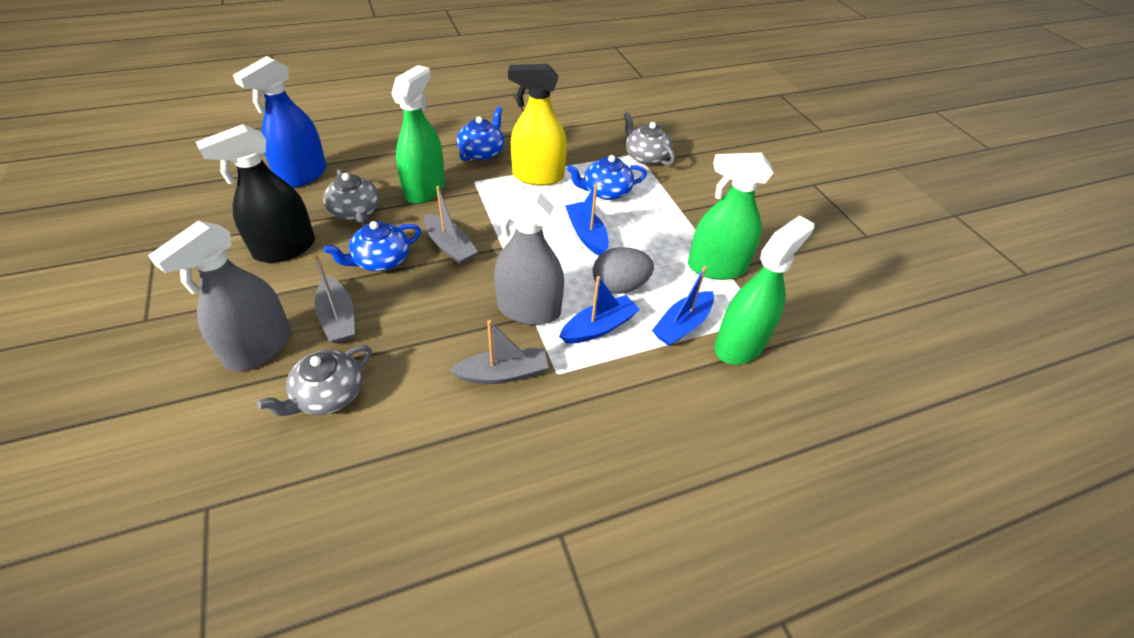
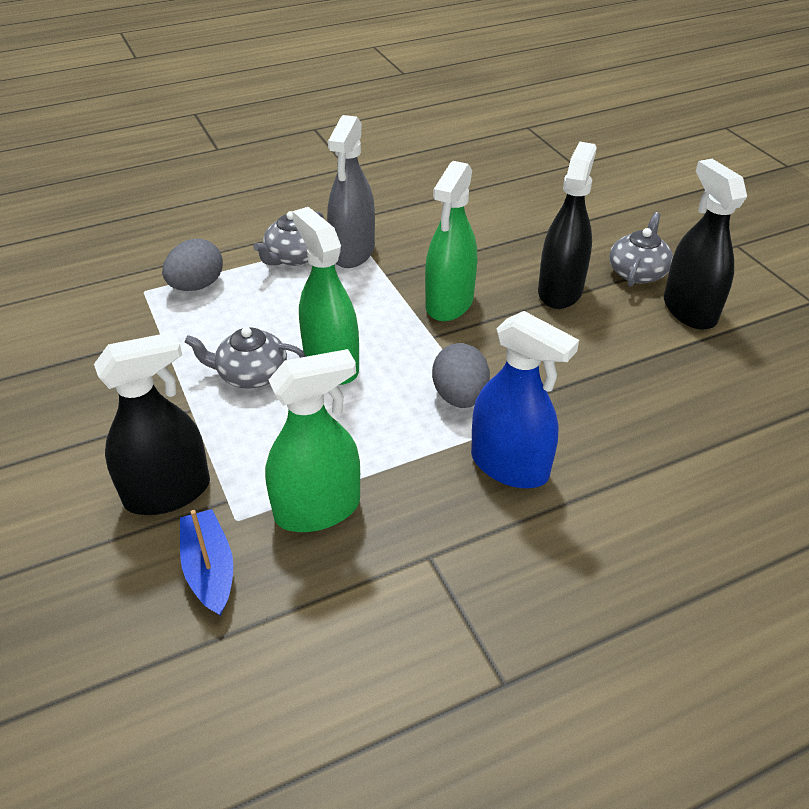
black spray bottle: [196,124,315,263] = 1 -> [94,332,210,515] [538,142,597,309] [664,159,747,330] = 3
blue boat: [559,276,640,343] [565,184,609,256] [652,266,714,346] = 3 -> [180,509,233,616] = 1
blue teapot: [324,221,421,271] [457,106,504,161] [567,155,647,200] = 3 -> none = 0
grey boat: [314,255,355,343] [424,186,478,265] [449,320,549,384] = 3 -> none = 0
grey egg: [593,247,654,294] = 1 -> [162,238,223,291] [432,343,490,408] = 2
grey spray bottle: [148,221,291,371] [487,188,564,325] = 2 -> [327,115,375,268] = 1
yellow spray bottle: [508,64,567,186] = 1 -> none = 0

